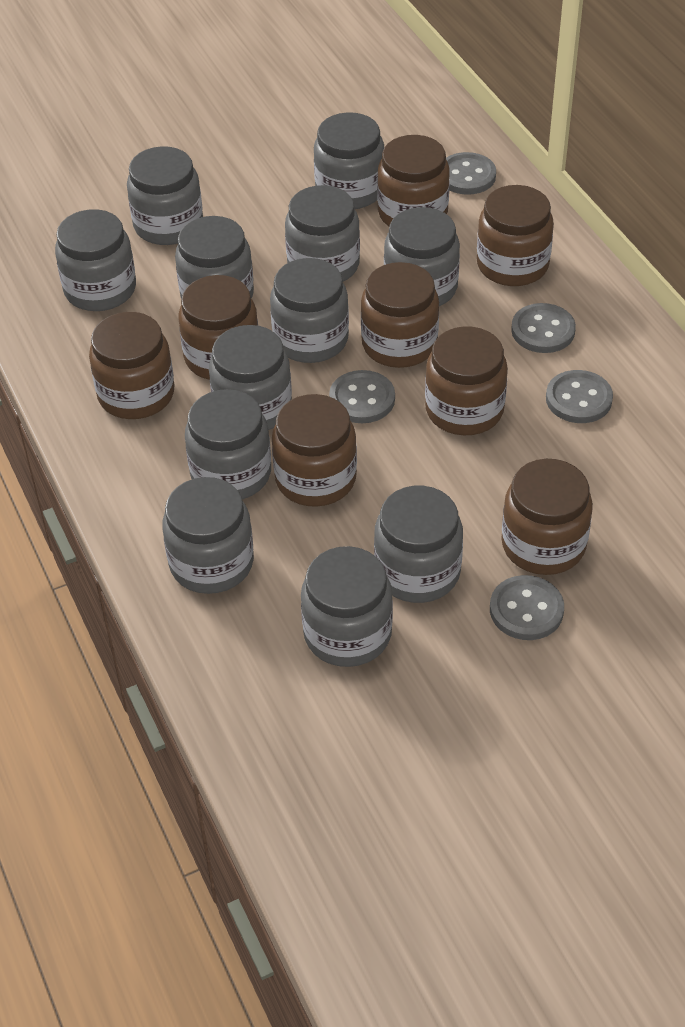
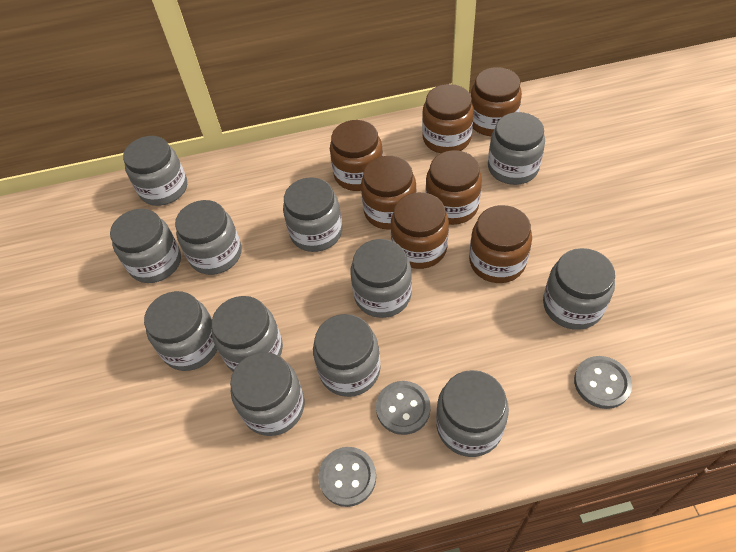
brown jar: [89,312,174,419] [179,275,258,380] [272,394,357,507] [361,262,439,368] [377,135,450,226] [425,326,508,435] [477,185,554,286] [501,459,593,575] = 8 -> [330,120,383,191] [361,156,417,230] [391,192,449,269] [422,84,474,153] [426,150,482,225] [469,205,532,283] [471,67,522,136] = 7
grey button: [329,370,395,423] [446,152,496,195] [490,575,564,640] [511,303,576,353] [546,370,613,423] = 5 -> [318,447,376,507] [376,381,431,435] [574,356,632,409] = 3

